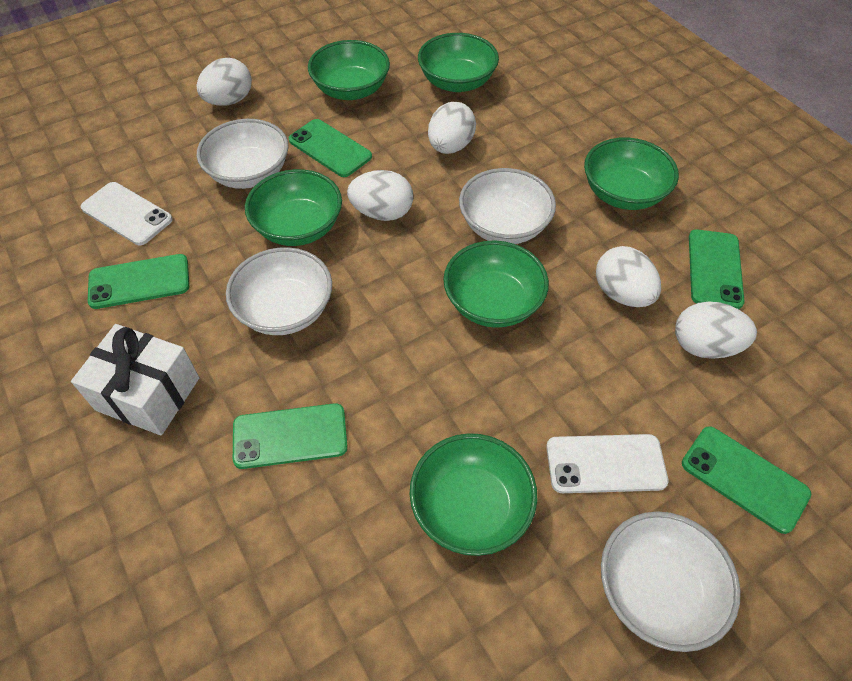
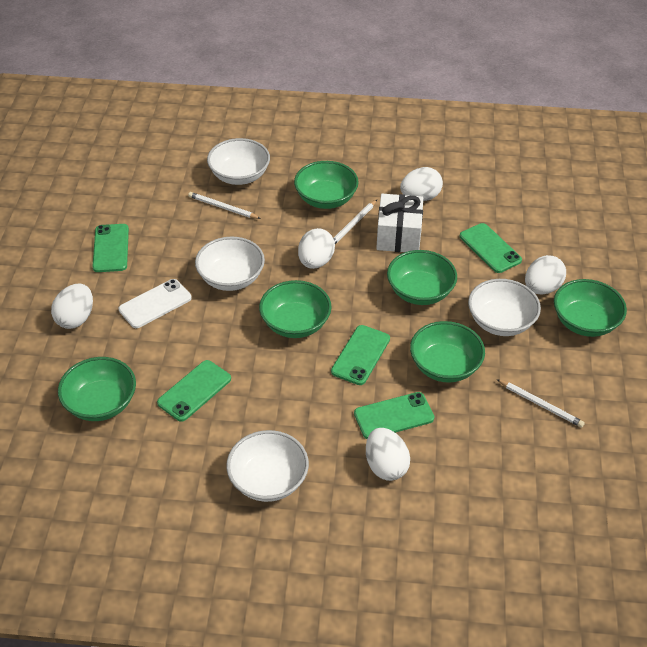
white pencil: none = 0 -> [188,192,261,219] [333,200,377,244] [497,379,585,428] = 3
white phone: [81,182,173,245] [546,434,669,493] = 2 -> [119,279,192,328] = 1

